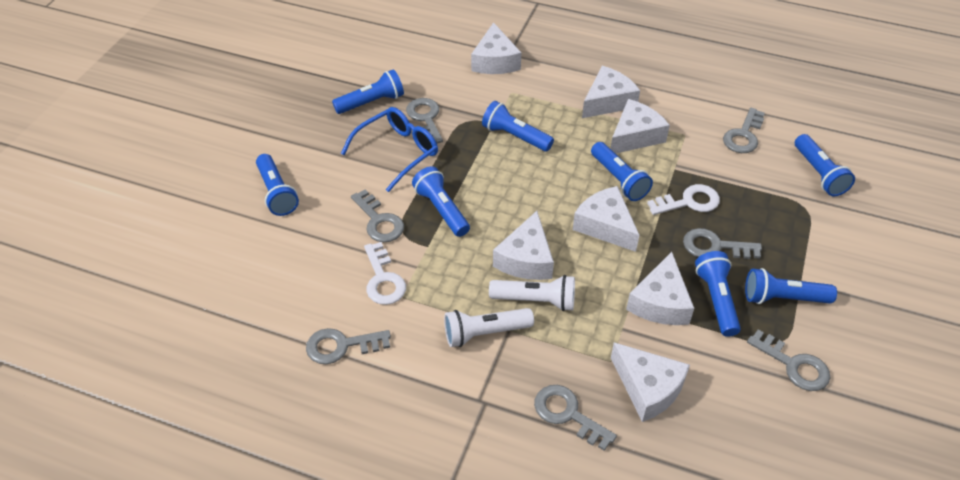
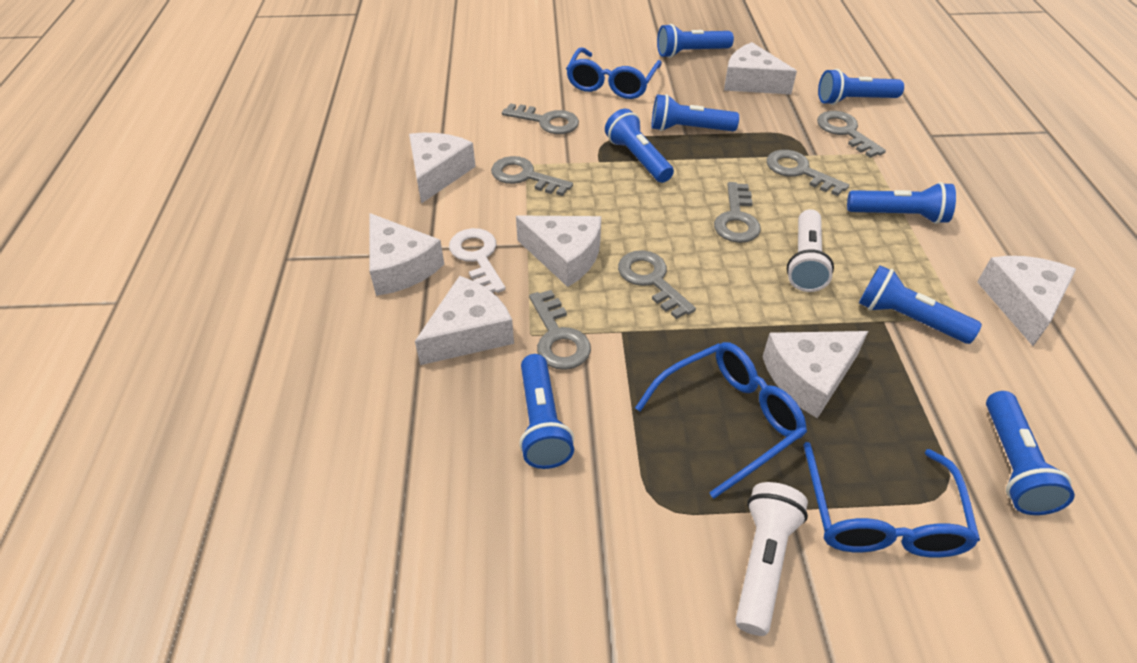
blue glasses: [341,107,438,192] = 1 -> [566,47,662,99] [635,342,807,499] [803,442,980,558] = 3
white key: [364,242,406,305] [647,184,720,215] = 2 -> [449,228,506,293] = 1

